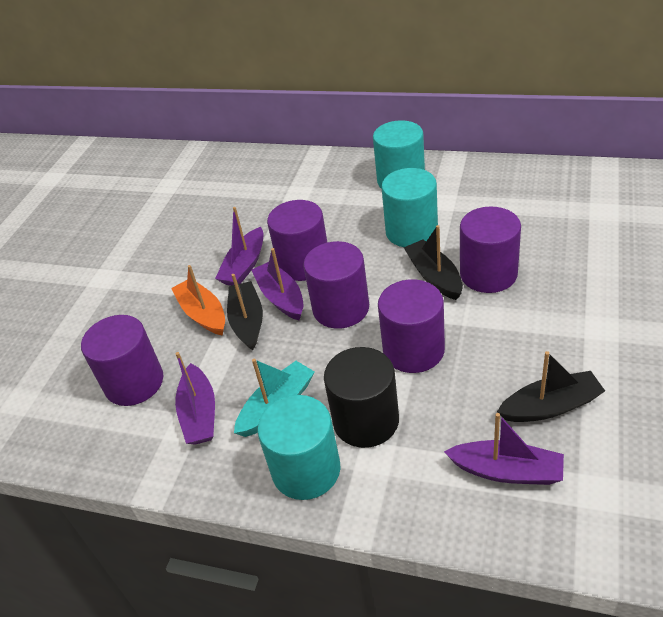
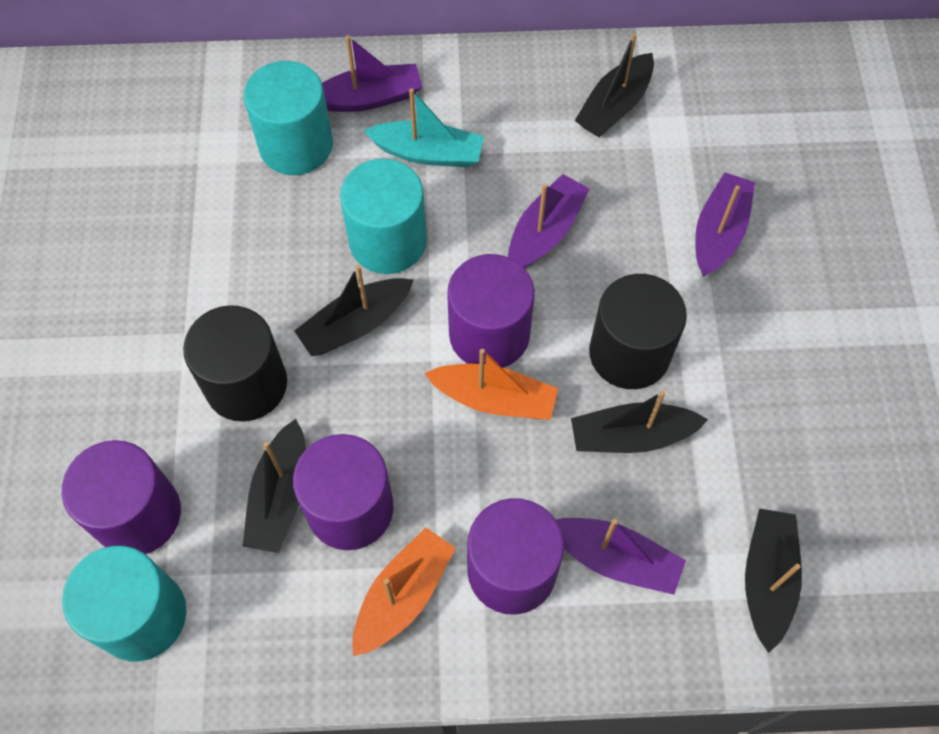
black boat: [227,274,263,350] [404,225,463,300] [497,351,605,422] = 3 -> [243,419,306,553] [294,265,413,356] [571,390,708,453] [575,33,654,138] [745,508,802,653] = 5
black cylinder: [324,347,399,448] = 1 -> [183,305,287,421] [589,274,687,389] = 2
orange boat: [171,265,225,336] = 1 -> [352,527,456,656] [424,349,558,420] = 2
purple cylinder: [81,315,163,406] [267,200,327,281] [303,241,369,329] [378,279,445,373] [460,206,521,293] = 5 -> [62,440,181,554] [293,434,394,550] [447,254,535,368] [467,498,564,615] = 4

